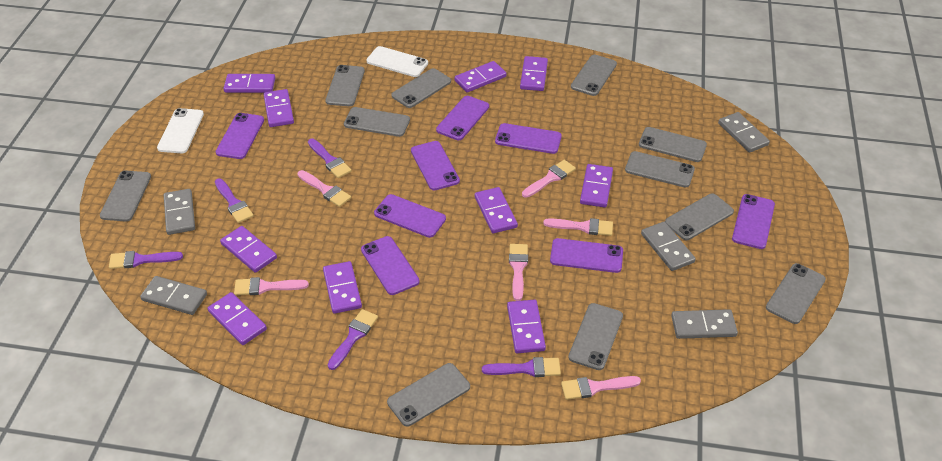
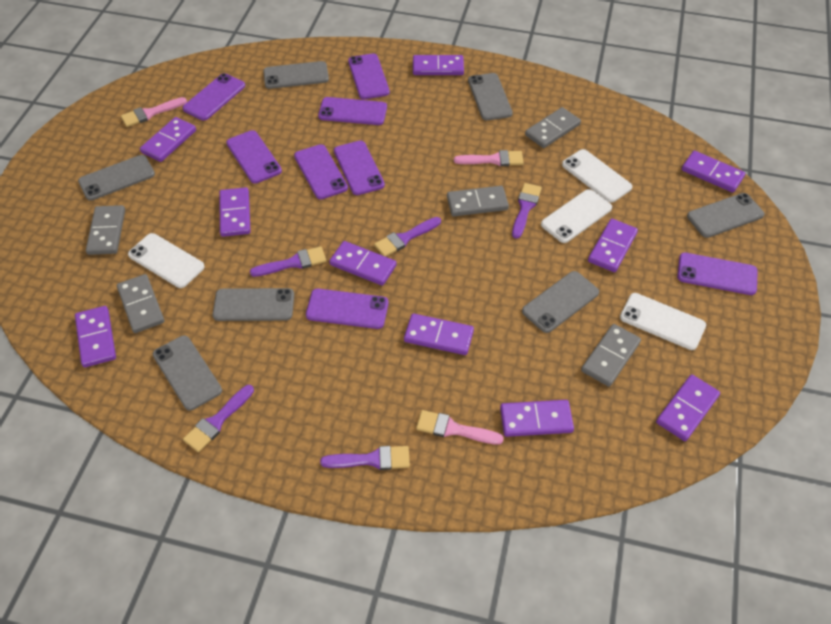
grey phone: [100,171,151,222] [325,65,365,106] [344,107,410,137] [387,363,470,427] [391,68,451,108] [568,303,623,370] [571,55,617,96] [625,151,695,188] [639,127,707,162] [665,194,734,240] [766,263,826,324] = 11 -> [78,155,155,201] [153,335,222,411] [212,288,294,321] [263,61,329,89] [468,73,513,120] [522,271,599,333] [687,193,765,238] = 7
pink brush: [234,277,309,295] [298,170,351,207] [509,244,528,301] [522,160,576,198] [543,218,613,236] [561,376,641,400] = 6 -> [121,97,187,127] [416,410,504,445] [454,150,524,166] = 3
white phone: [157,108,204,153] [366,46,428,77] = 2 -> [128,233,205,288] [541,189,612,243] [562,149,633,203] [620,293,706,350] = 4

